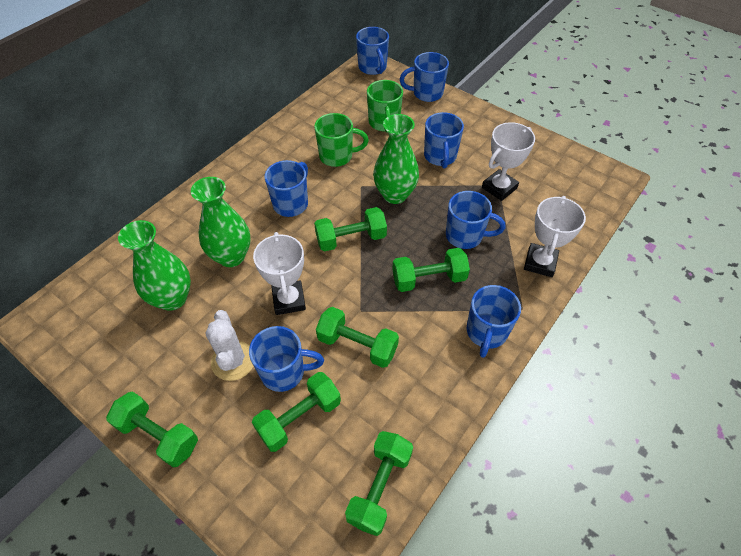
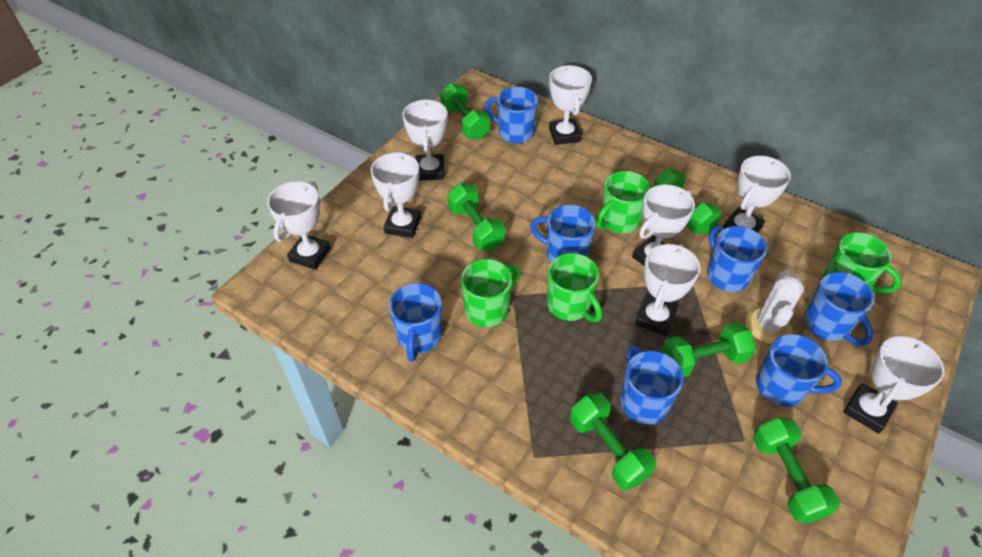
green mug: [314,113,369,167] [367,80,403,132] = 2 -> [461,259,520,327] [547,253,602,322] [595,171,651,233] [823,232,902,293] = 4
green vase: [118,220,191,311] [191,177,251,267] [373,114,419,204] = 3 -> none = 0
white trophy: [253,232,306,315] [482,122,535,201] [524,196,586,277] = 3 -> [267,181,331,270] [371,152,421,238] [402,99,447,180] [549,65,592,145] [632,185,695,266] [635,244,700,336] [723,156,791,233] [843,336,944,434] = 8

